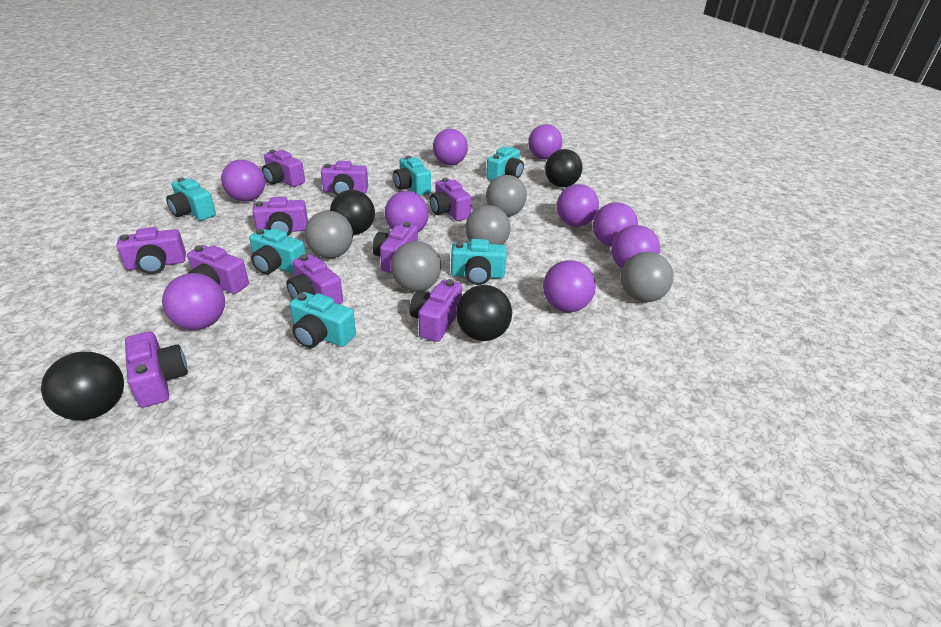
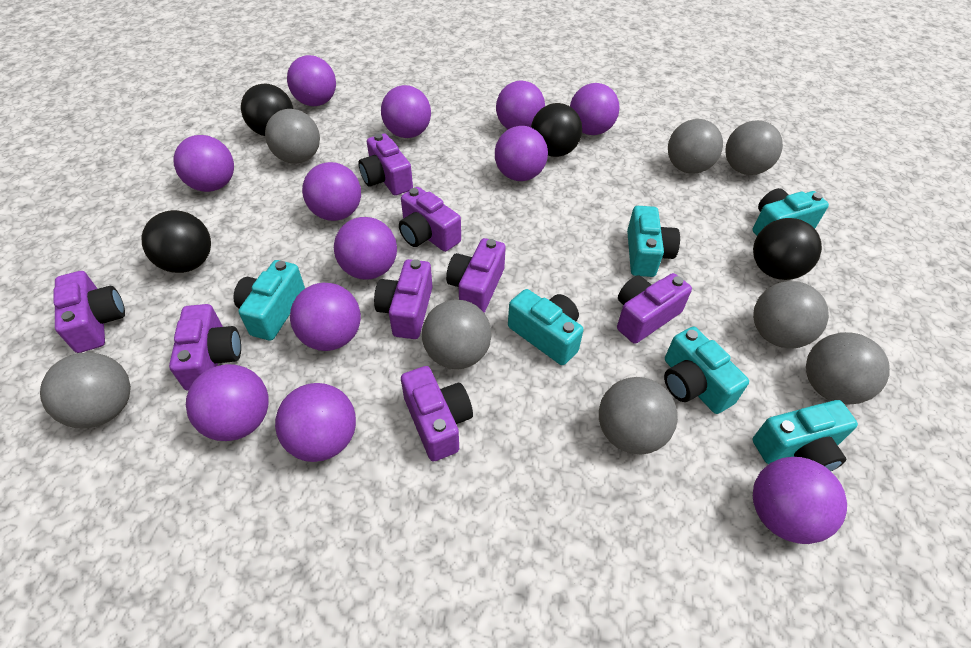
grey ball: [304,211,353,258] [391,241,441,292] [465,205,510,245] [486,175,527,217] [621,252,674,302] = 5 -> [40,352,131,428] [265,109,320,164] [422,300,492,369] [599,377,678,455] [668,119,723,174] [725,120,783,175] [753,281,829,348] [806,332,890,405] = 8
purple ball: [162,273,225,330] [221,160,265,202] [385,191,429,232] [433,129,468,165] [528,124,562,160] [543,260,596,312] [557,184,599,227] [593,202,638,247] [611,225,660,268] = 9 -> [174,135,234,192] [186,364,268,441] [275,383,356,462] [287,55,336,106] [290,283,361,351] [302,162,361,221] [334,217,397,280] [381,85,431,138] [495,126,548,181] [496,81,545,129] [570,83,620,135] [753,457,847,544] = 12
purple camera: [116,227,186,274] [125,331,188,408] [187,245,249,294] [252,196,308,236] [262,150,305,187] [286,254,343,304] [321,161,368,195] [372,222,418,273] [409,279,462,342] [430,178,472,221] = 10 -> [53,271,125,353] [169,304,241,391] [358,133,413,196] [374,259,433,339] [399,187,461,252] [401,366,473,461] [446,238,506,313] [617,273,692,344] = 8

